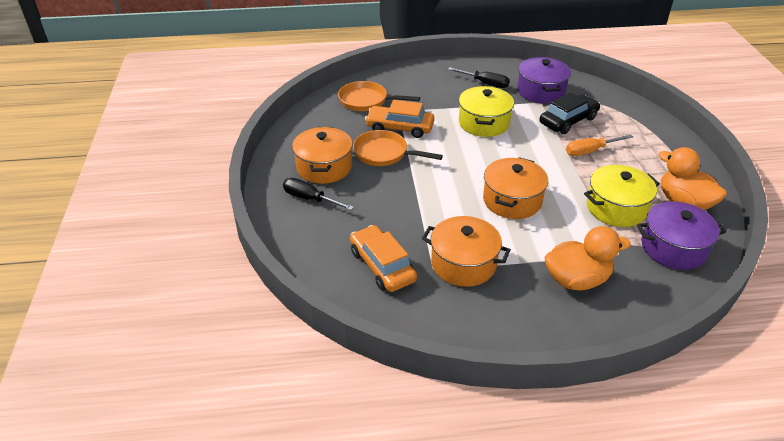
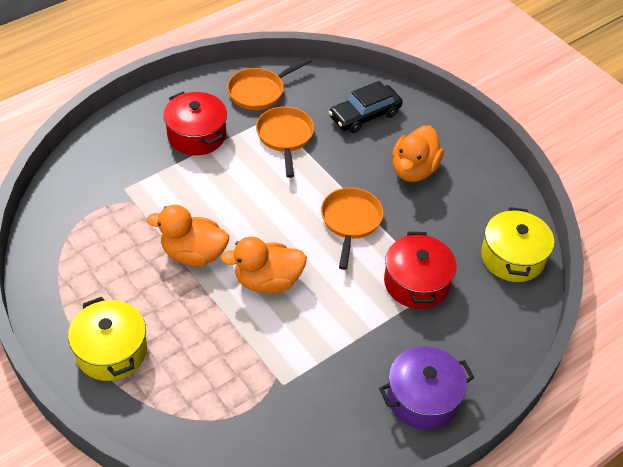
black screwdriver: [283,178,354,210] [448,67,510,88] = 2 -> none = 0
orange car: [350,225,417,292] [365,100,435,138] = 2 -> none = 0
orange duck: [545,226,631,290] [658,147,727,210] = 2 -> [147,205,229,267] [221,237,307,293] [392,125,444,182] = 3
orange pan: [338,81,420,111] [353,130,443,166] = 2 -> [227,57,312,110] [256,107,314,178] [321,187,383,270] = 3
orange pot: [292,127,353,184] [422,216,511,287] [483,157,548,219] = 3 -> none = 0
orange screwdriver: [566,134,633,156] = 1 -> none = 0
purple pot: [517,57,571,104] [637,201,726,270] = 2 -> [379,346,475,430] = 1
red pot: none = 0 -> [163,91,227,155] [384,232,456,309] = 2

